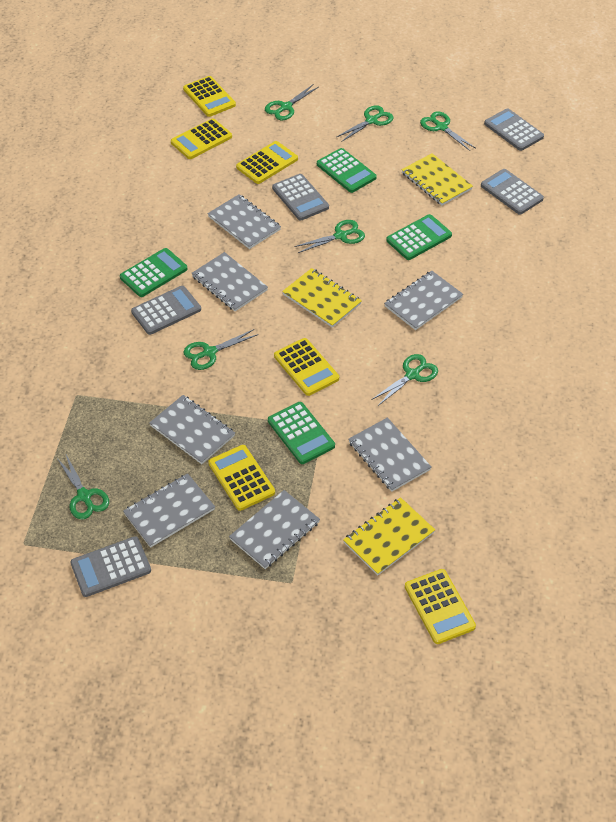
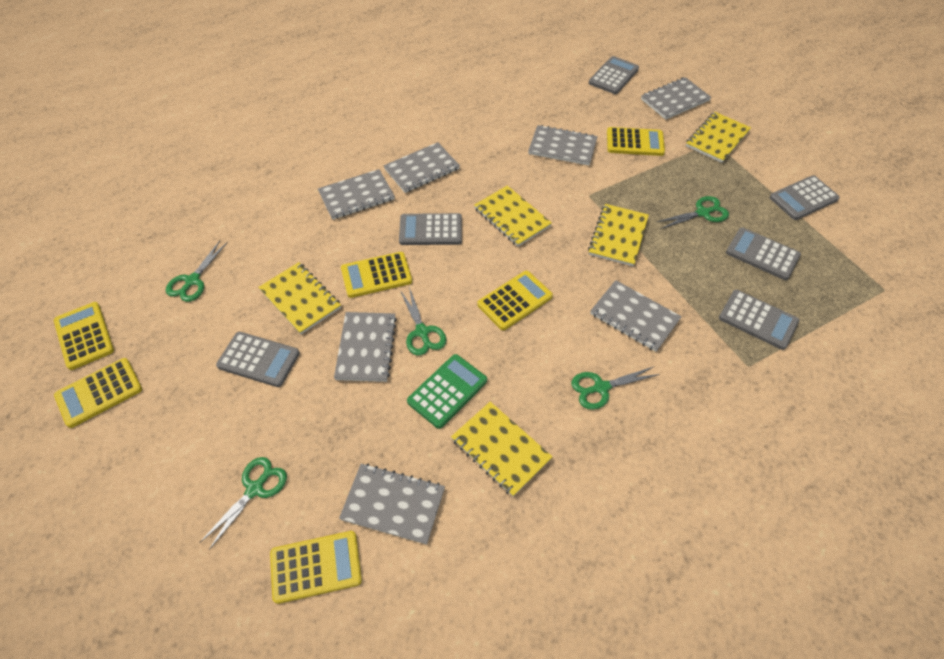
green calculator: [120,248,188,297] [268,402,335,464] [317,148,377,193] [386,214,452,260] = 4 -> [407,354,487,429] = 1
green scissors: [56,455,109,520] [183,329,259,370] [265,85,318,120] [294,220,365,253] [337,105,393,142] [371,354,438,406] [420,111,475,151] = 7 -> [166,241,228,302] [200,457,287,550] [400,287,446,356] [571,366,660,410] [657,196,729,229] = 5
grey calculator: [70,536,151,597] [131,286,201,335] [272,174,329,220] [481,169,544,215] [484,108,544,151] = 5 -> [216,332,300,387] [399,213,462,245] [589,56,639,94] [719,290,799,350] [726,228,801,280] [769,175,840,220] = 6
yellow notebook: [282,268,362,328] [343,497,435,576] [402,153,473,206] = 3 -> [258,262,341,334] [451,402,552,497] [474,186,552,247] [588,204,649,266] [686,112,751,163] = 5

